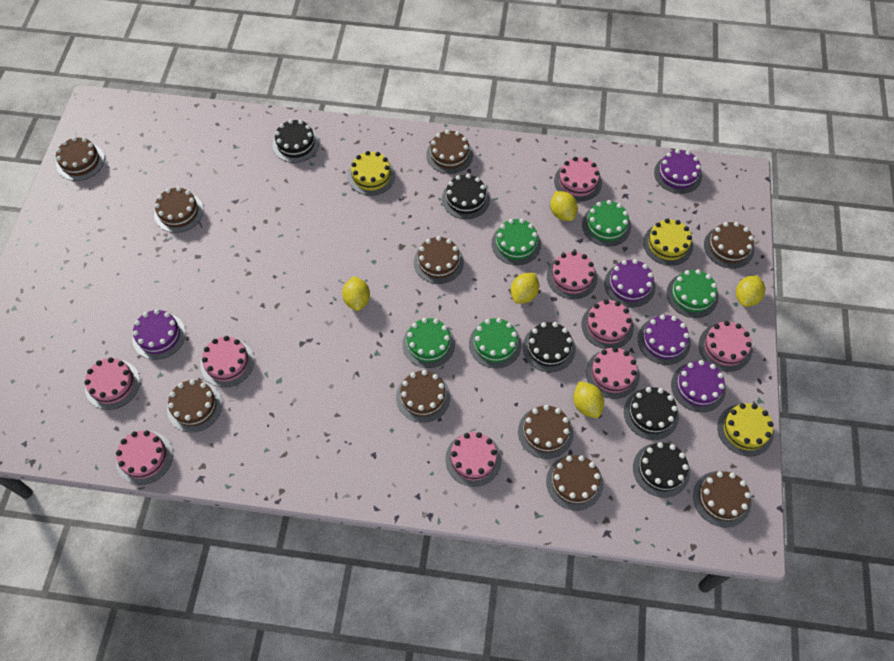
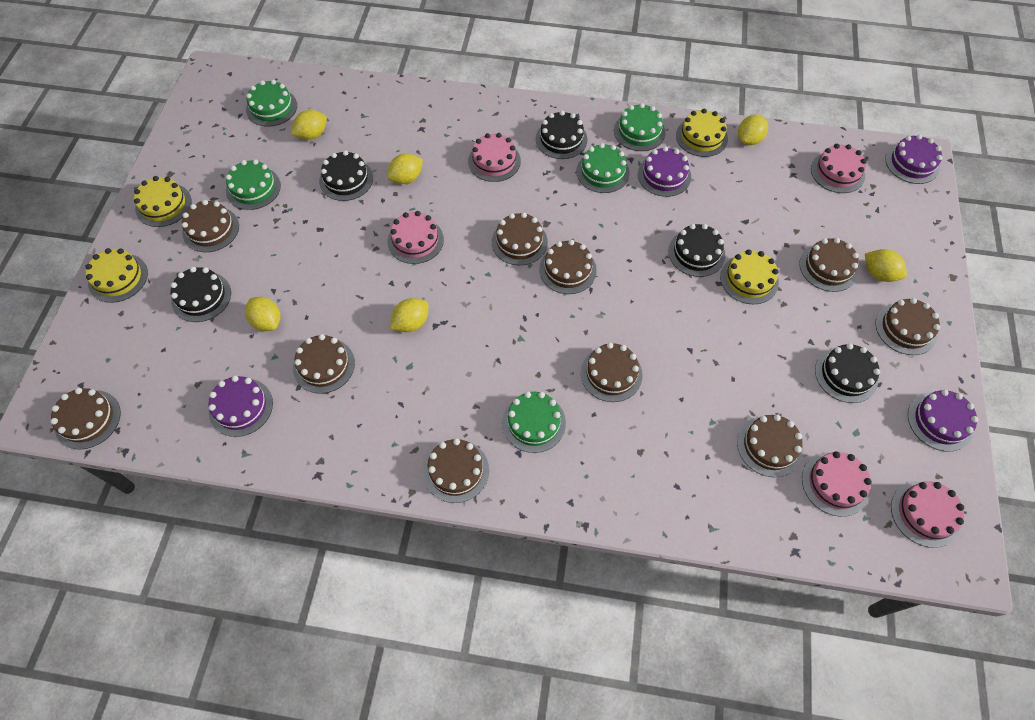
pink cake: [84,357,140,410] [116,430,173,485] [200,336,254,387] [445,432,502,487] [547,251,597,299] [554,157,602,201] [582,299,634,349] [586,347,640,399] [699,321,752,372] = 9 -> [388,211,444,264] [468,133,521,182] [802,451,872,517] [811,144,867,193] [891,481,964,548] = 5
purple cake: [132,309,186,360] [604,259,656,307] [638,314,691,365] [654,149,702,194] [671,360,726,412] = 5 -> [208,376,273,437] [638,146,691,197] [885,134,943,184] [908,389,978,452] = 4
yellow cake: [348,151,395,196] [643,218,693,266] [717,403,774,457] = 3 -> [85,248,148,303] [134,176,192,227] [676,109,728,157] [720,249,779,304] = 4
yellow lemon: [342,276,370,311] [511,273,539,304] [551,191,578,221] [573,381,604,418] [736,275,765,307] = 5 -> [245,297,280,331] [291,110,327,140] [387,154,423,184] [390,298,429,332] [738,114,768,145] [865,249,907,282] = 6

